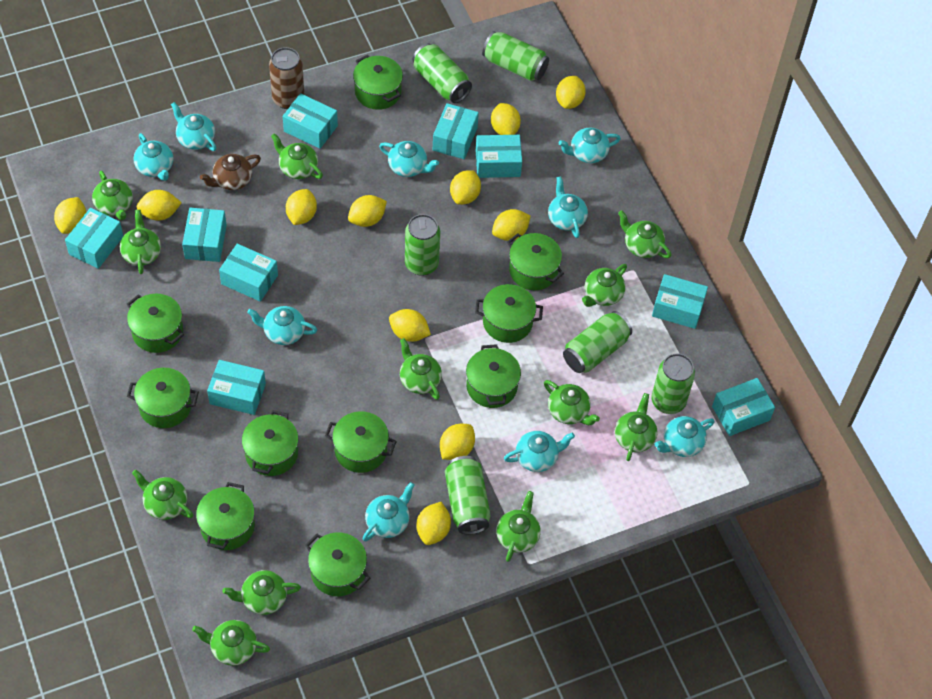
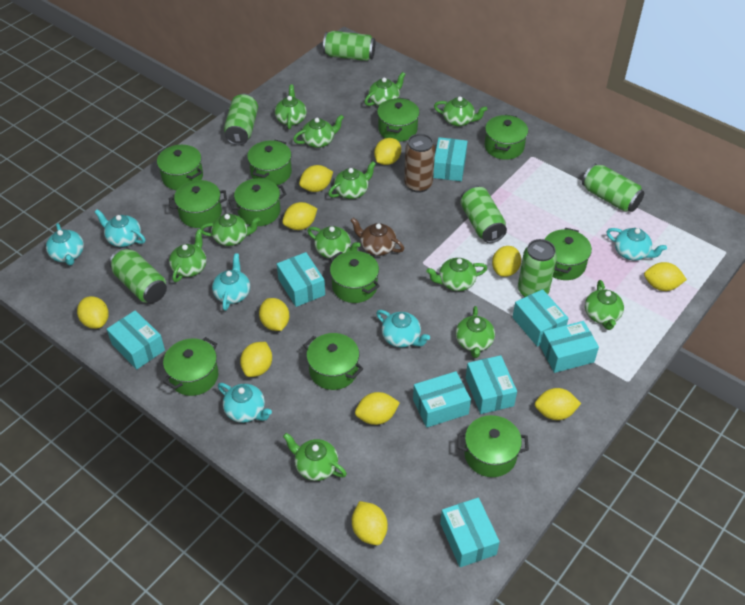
green pot: [127,294,184,353] [127,368,199,428] [196,482,255,550] [242,410,299,476] [305,532,370,596] [325,411,397,473] [353,55,403,110] [466,344,521,408] [475,284,543,343] [507,233,564,290] = 10 -> [157,145,203,190] [163,337,218,396] [169,180,227,228] [228,178,287,226] [247,140,292,185] [303,333,363,390] [330,251,380,303] [377,98,419,142] [457,415,529,477] [484,114,528,160] [545,228,592,280] = 11
turquoise box: [65,208,123,269] [182,208,227,262] [207,360,266,415] [219,244,278,302] [283,93,338,149] [433,103,479,159] [476,135,522,178] [652,274,708,329] [712,378,775,436] = 9 -> [107,310,165,369] [277,252,325,307] [413,371,471,428] [433,137,468,181] [440,498,500,567] [466,355,517,414] [512,289,569,347] [540,321,599,373] = 8
turquoise teapot: [133,133,174,181] [171,102,217,151] [247,306,317,345] [362,482,414,541] [379,141,439,177] [504,431,575,472] [548,176,588,238] [559,128,621,163] [655,416,715,457] = 9 -> [46,223,84,265] [95,209,146,247] [212,253,250,311] [218,383,272,423] [376,310,430,347] [606,228,667,260] = 6

